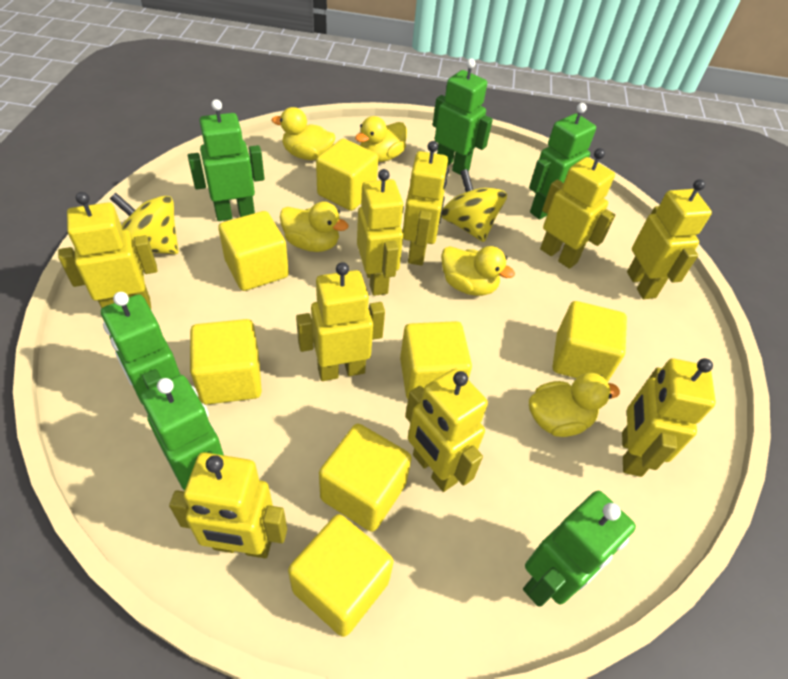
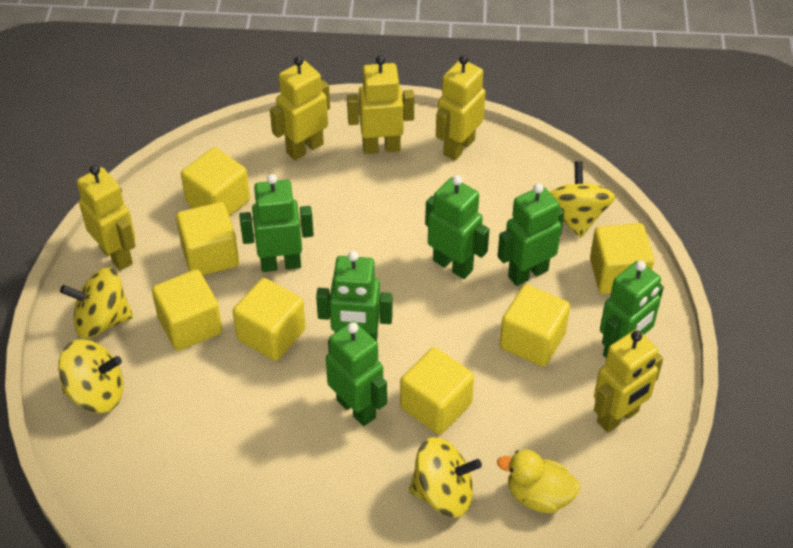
yellow duck: [272,107,335,160] [280,202,349,252] [355,116,407,162] [441,246,515,296] [529,373,620,437] = 5 -> [497,450,580,513] = 1
yellow robot: [58,192,158,309] [169,452,287,558] [296,262,385,381] [357,169,404,296] [403,141,449,266] [405,369,488,492] [540,148,615,269] [622,358,716,477] [627,179,712,299] = 9 -> [77,165,135,271] [270,56,330,160] [347,55,414,154] [436,55,486,161] [594,330,663,433] = 5
yellow spinning top: [110,193,178,254] [441,169,507,242] = 2 -> [58,339,123,413] [60,267,133,338] [409,437,482,518] [550,161,616,238] = 4

